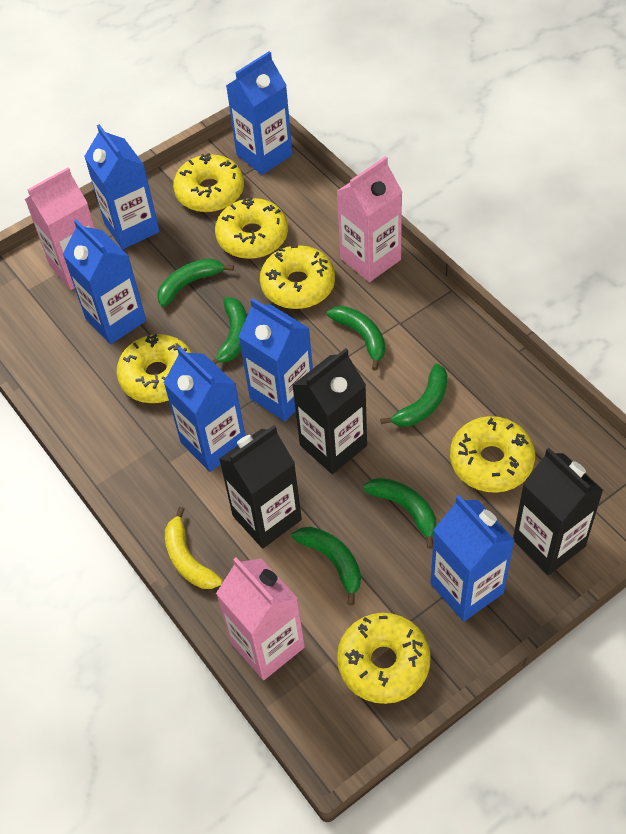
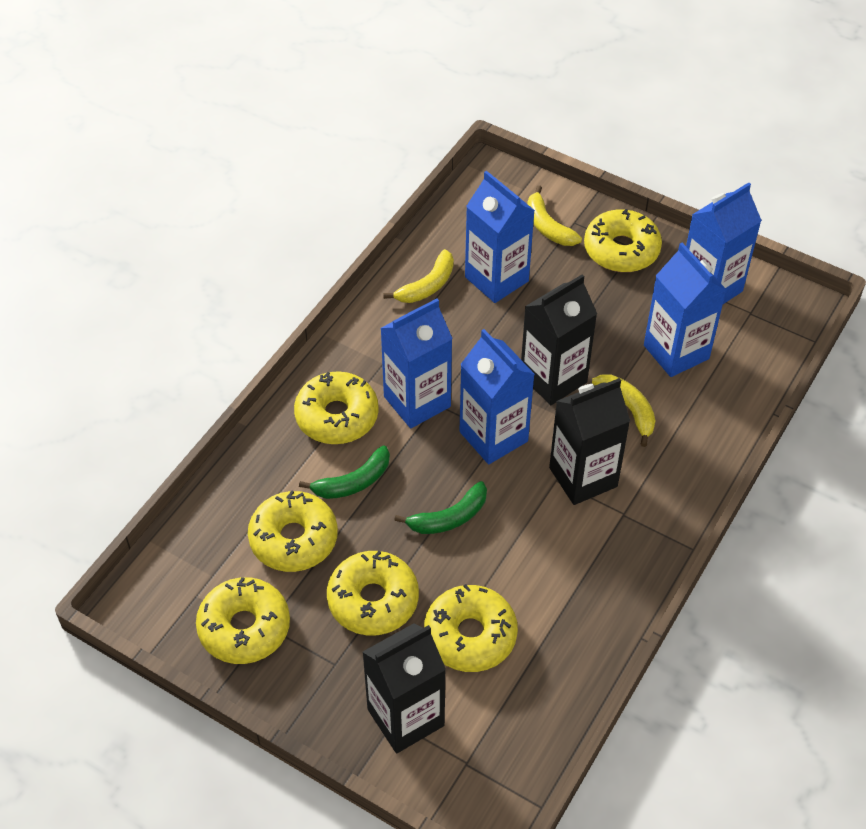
blue carton: [63,219,146,344] [84,124,160,249] [163,347,245,472] [226,51,293,175] [238,298,313,422] [430,495,514,622] = 6 -> [380,298,453,428] [459,329,535,464] [465,171,535,303] [644,243,727,377] [686,182,762,304] = 5
green banana: [157,258,234,307] [212,297,247,364] [292,527,361,606] [327,306,385,371] [363,478,436,549] [380,363,447,426] = 6 -> [299,445,390,499] [394,481,487,534] = 2
pink carton: [25,167,95,290] [216,558,305,680] [336,156,402,282] = 3 -> none = 0
yellow banana: [165,507,222,589] = 1 -> [383,249,454,303] [527,185,582,246] [592,374,656,447] = 3

